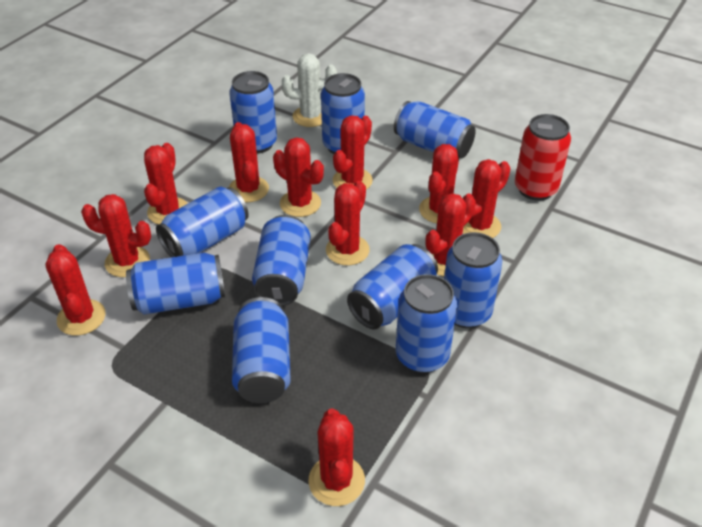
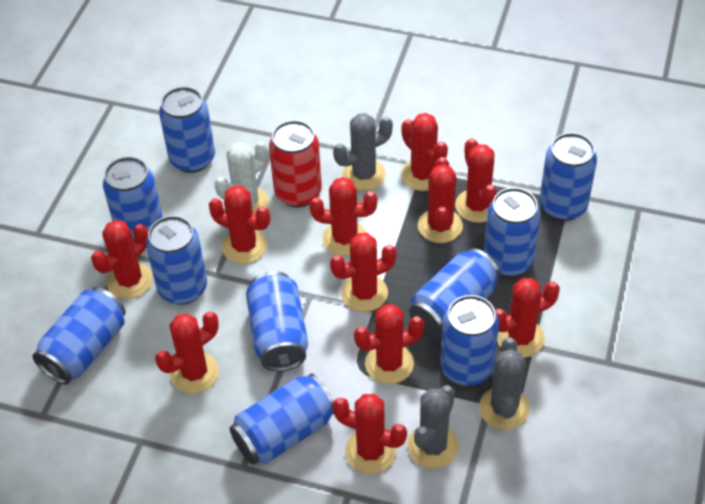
grey cactus: none = 0 -> [333,113,393,191] [407,385,459,469] [479,337,530,430] = 3

